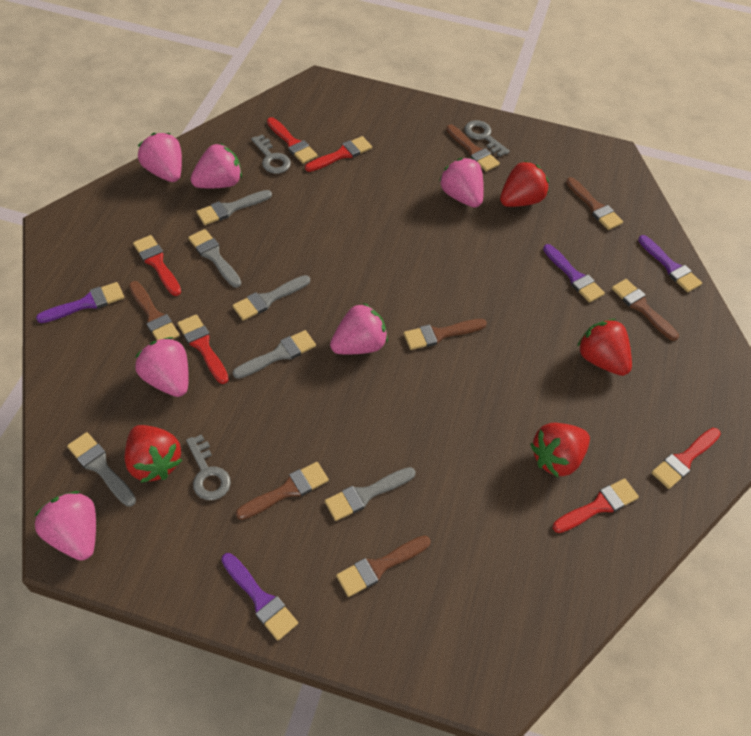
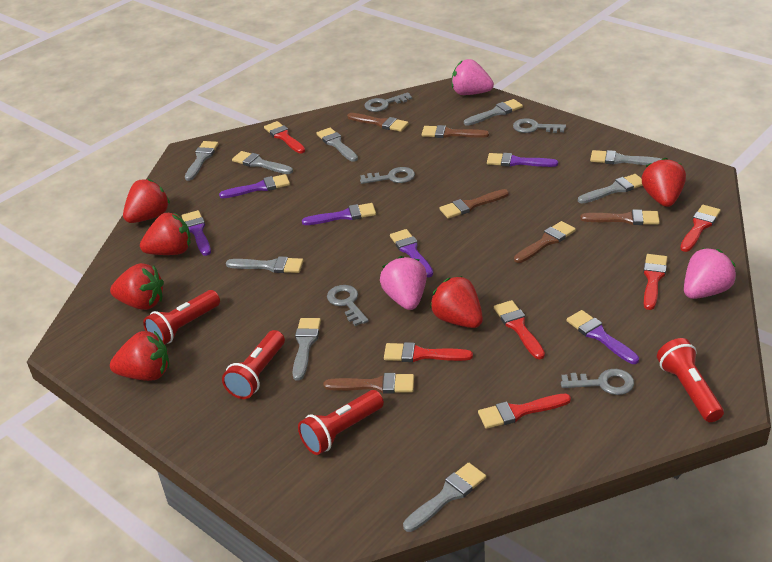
brown brush: [129,281,180,340] [236,462,329,520] [336,535,431,597] [403,319,487,350] [446,124,500,172] [566,177,623,230] [612,279,679,341] = 7 -> [323,373,414,394] [347,113,409,132] [422,125,489,138] [439,189,509,219] [514,221,576,263] [580,209,660,225] = 6
grey brush: [67,432,136,507] [188,229,241,288] [196,190,272,225] [233,275,310,321] [233,330,316,379] [325,467,416,521] = 6 -> [185,141,219,181] [226,256,303,273] [232,151,293,174] [292,318,321,381] [317,128,358,162] [403,462,486,532] [464,99,523,126] [578,174,643,204] [590,150,662,165] = 9
grey key: [186,434,231,500] [251,134,291,174] [464,120,510,157] = 3 -> [327,285,369,326] [360,167,415,184] [364,92,412,112] [513,118,566,133] [561,369,634,395] = 5
pink strawberry: [34,491,96,561] [135,337,189,397] [138,133,182,182] [190,143,242,188] [330,303,388,355] [439,158,484,208] = 6 -> [380,256,427,310] [452,59,494,95] [684,248,736,299] = 3
purple brush: [36,282,124,323] [221,553,298,641] [543,244,605,303] [638,235,702,292] = 4 -> [182,210,211,256] [219,174,290,198] [302,203,376,225] [390,229,433,277] [487,153,558,167] [566,310,639,364] = 6
red flashlight: none = 0 -> [143,290,220,344] [222,330,285,399] [298,390,384,455] [657,338,724,422] = 4
red strawberry: [125,425,182,483] [500,161,549,207] [530,423,590,477] [577,319,632,376] = 4 -> [110,263,164,310] [110,331,169,381] [123,179,170,223] [140,213,191,255] [430,276,483,328] [642,158,686,207] = 6

